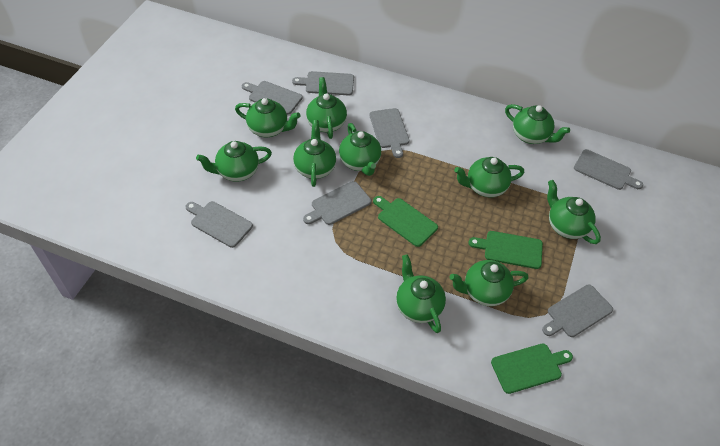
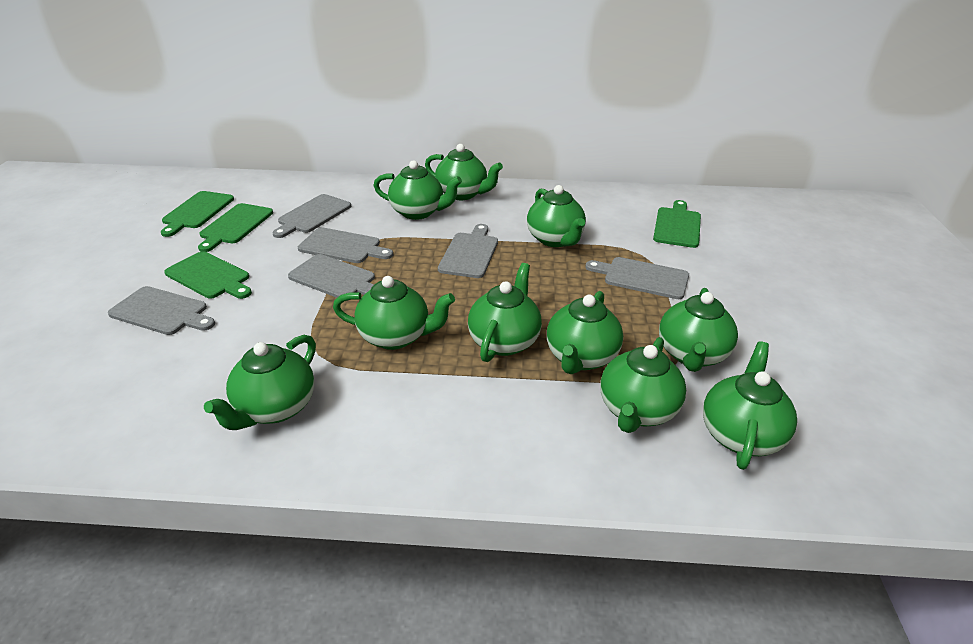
green cutting board: [373,196,438,247] [468,231,543,269] [491,344,573,394] = 3 -> [161,191,234,237] [164,251,252,299] [198,203,273,252] [653,200,701,248] = 4
grey cutting board: [186,201,253,248] [242,81,303,115] [292,71,354,96] [303,181,371,225] [369,108,410,158] [542,284,613,337] [574,149,643,190] = 7 -> [108,286,215,335] [272,194,351,238] [288,254,375,298] [298,227,393,263] [438,224,498,278] [585,257,689,299] = 6

